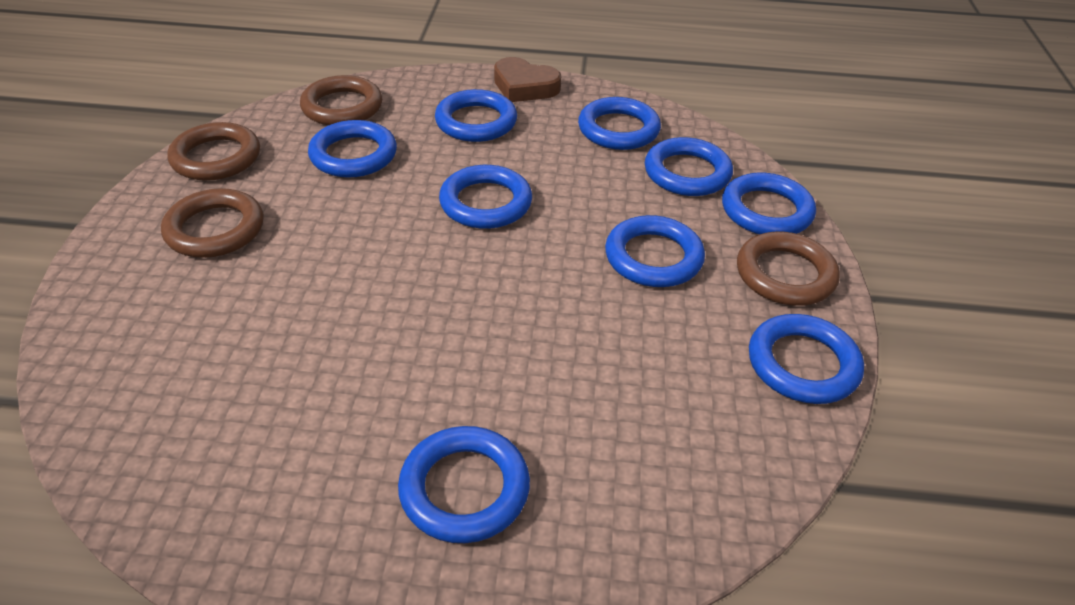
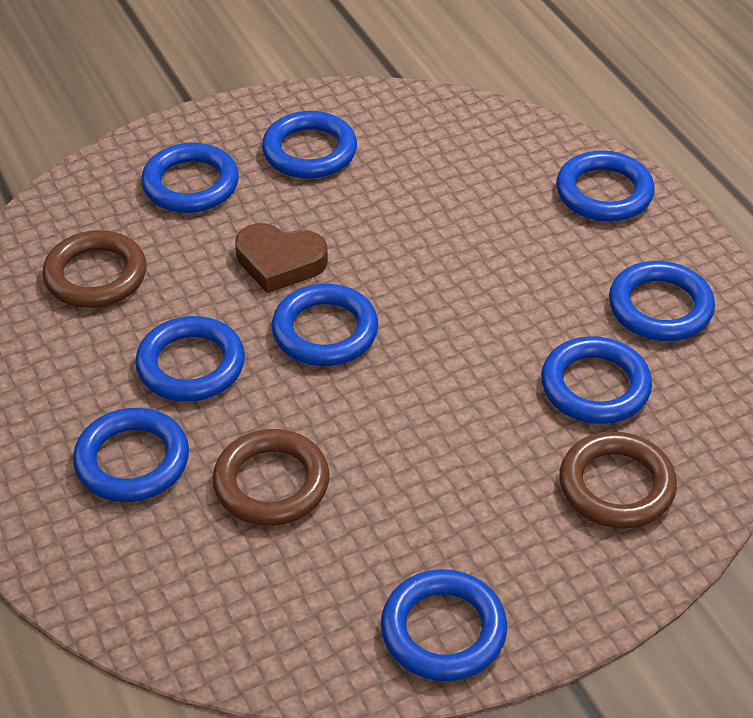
brown ring: [161,188,264,258] [168,122,260,181] [300,75,382,125] [737,231,840,306] = 4 -> [42,230,146,308] [212,429,330,526] [559,431,677,529] = 3

